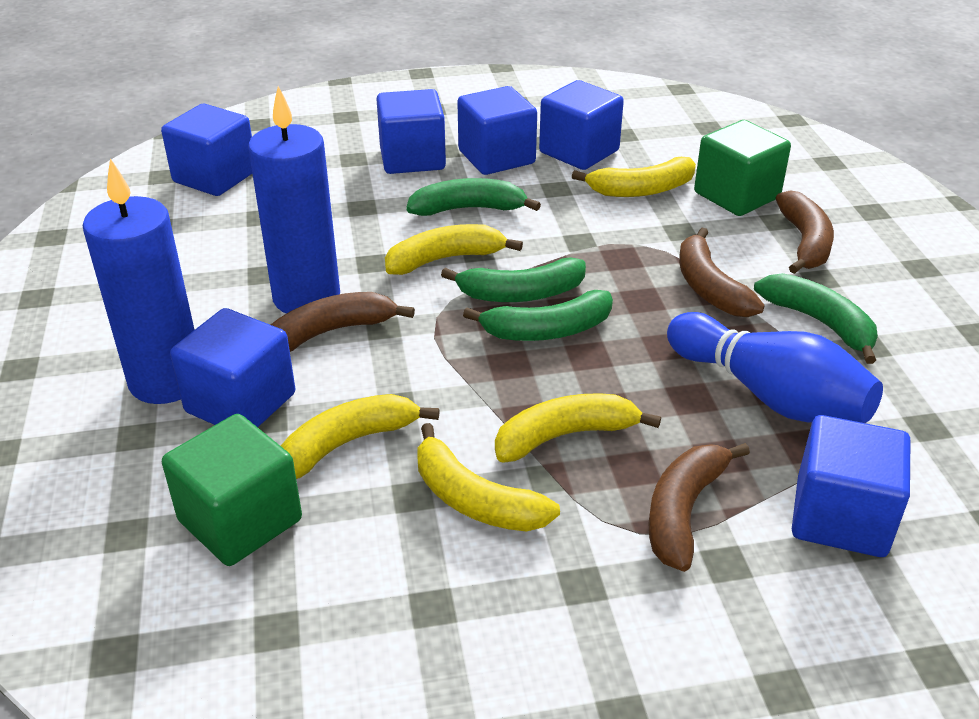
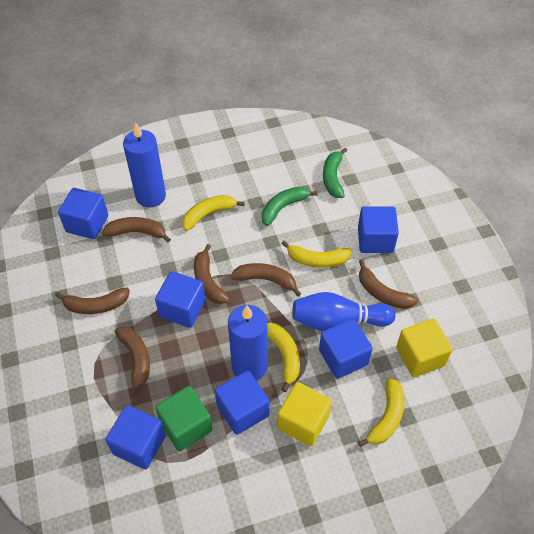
brown banana: [271,292,415,352] [648,443,750,572] [679,228,764,317] [776,190,834,274] = 4 -> [55,288,130,314] [102,217,171,243] [115,326,150,396] [194,244,230,304] [231,263,301,296] [359,260,418,309] = 6
green banana: [406,178,541,216] [441,257,586,302] [463,290,613,341] [754,273,878,364] = 4 -> [262,187,318,226] [323,148,348,198] = 2
green cube: [162,414,302,566] [694,120,791,216] = 2 -> [155,386,213,451] = 1
yellow banana: [281,394,440,479] [385,224,523,275] [417,423,560,532] [495,393,661,463] [572,157,696,197] = 5 -> [182,195,245,231] [267,323,300,392] [282,241,352,268] [358,377,405,447] = 4
yellow cube: none = 0 -> [277,382,332,446] [396,319,453,377] = 2

